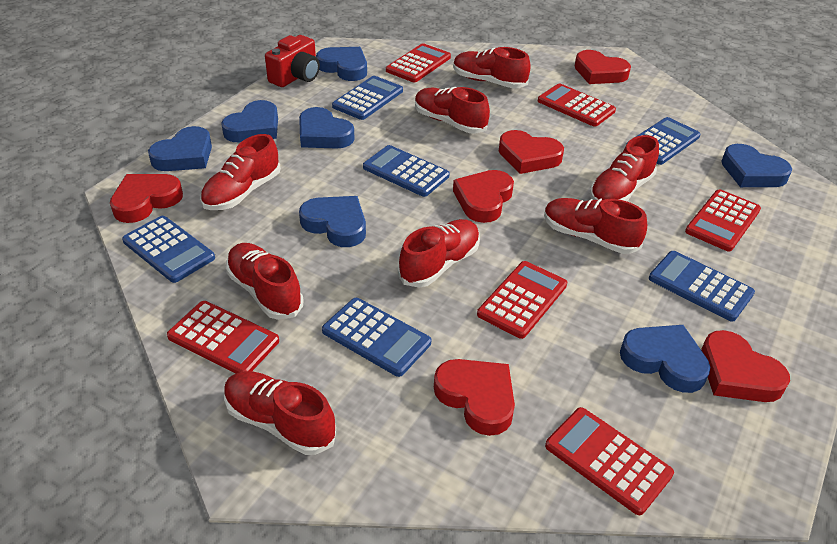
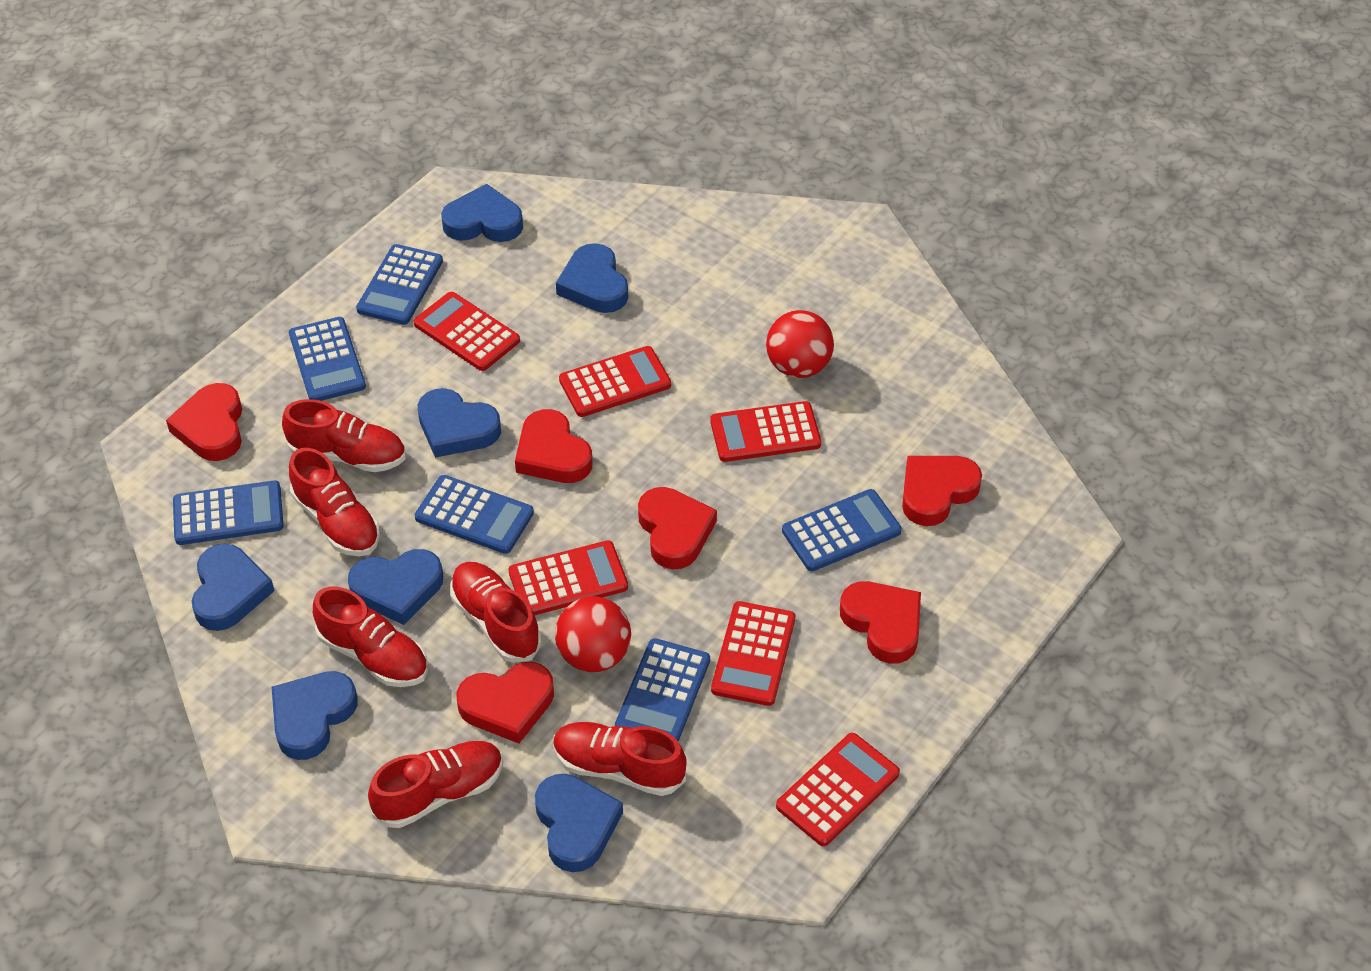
red ball: none = 0 -> [555,596,631,672] [766,310,834,378] = 2
red camera: [265,35,320,87] = 1 -> none = 0
red shoe: [200,134,281,210] [224,371,336,455] [226,243,303,320] [398,219,480,288] [415,87,490,134] [453,47,531,89] [544,198,647,254] [590,135,659,202] = 8 -> [282,399,406,472] [289,448,380,556] [313,587,428,687] [368,741,503,828] [450,562,541,663] [553,722,687,796] = 6

